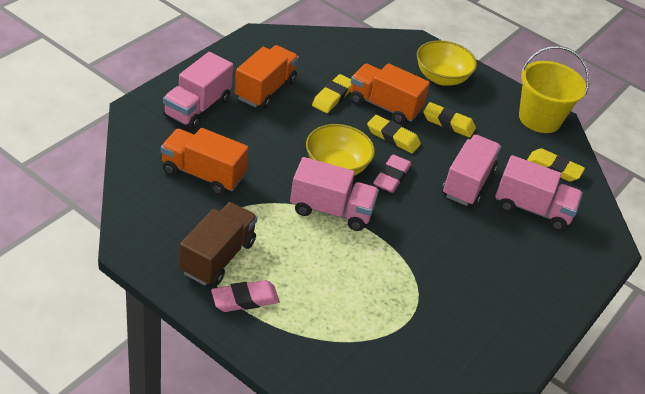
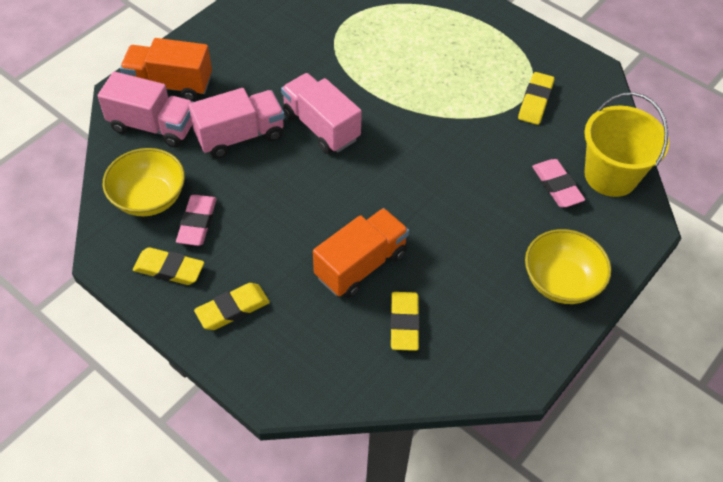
brown truck: [179,202,257,286] = 1 -> none = 0
orange truck: [161,128,248,195] [235,45,299,109] [350,63,430,124] = 3 -> [120,38,212,101] [313,208,409,298] = 2
pink truck: [163,52,233,129] [290,157,379,231] [442,135,501,206] [495,155,583,231] = 4 -> [98,72,193,147] [189,88,285,158] [281,73,362,153] = 3

